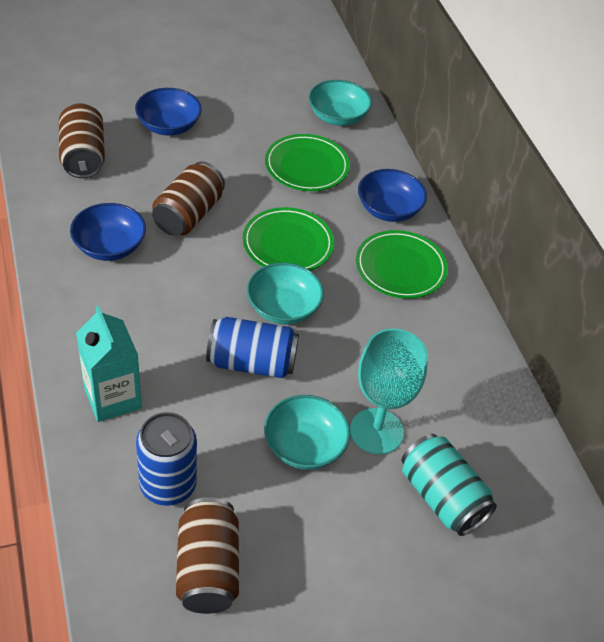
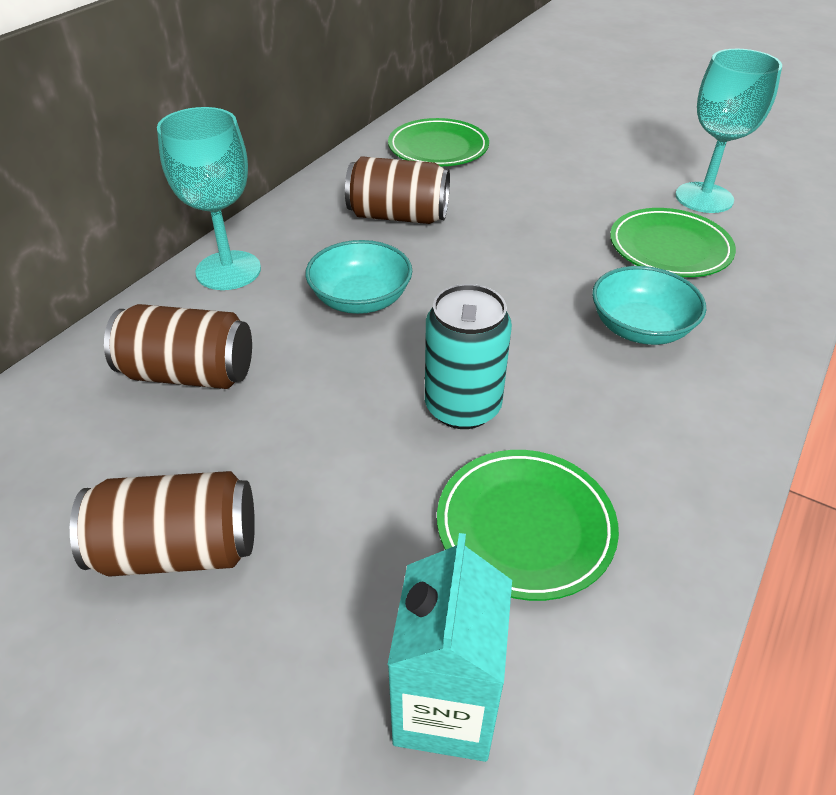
blue bowl: [70,203,146,261] [135,88,202,135] [358,169,427,222] = 3 -> none = 0
blue can: [136,412,197,506] [206,317,299,378] = 2 -> none = 0
turquoise bowl: [247,263,324,325] [264,395,350,470] [309,80,372,126] = 3 -> [305,240,412,314] [592,266,706,345] = 2
turquoise goblet: [350,328,428,455] = 1 -> [157,107,261,290] [675,49,782,213] = 2

